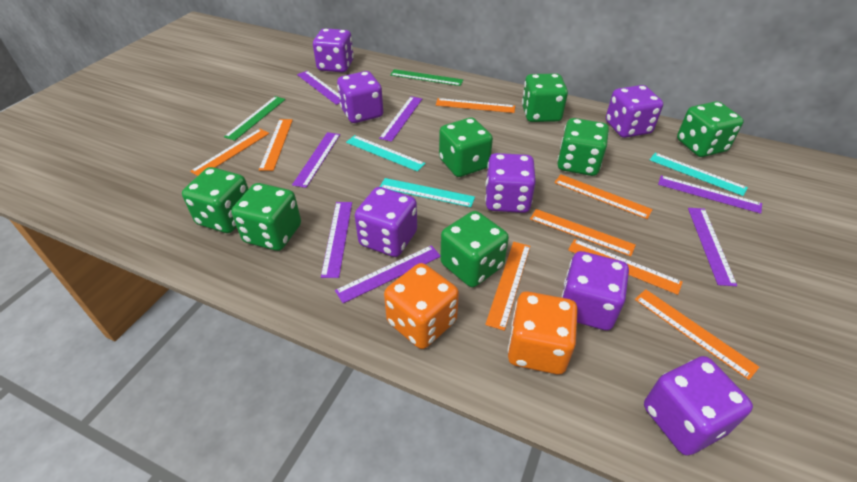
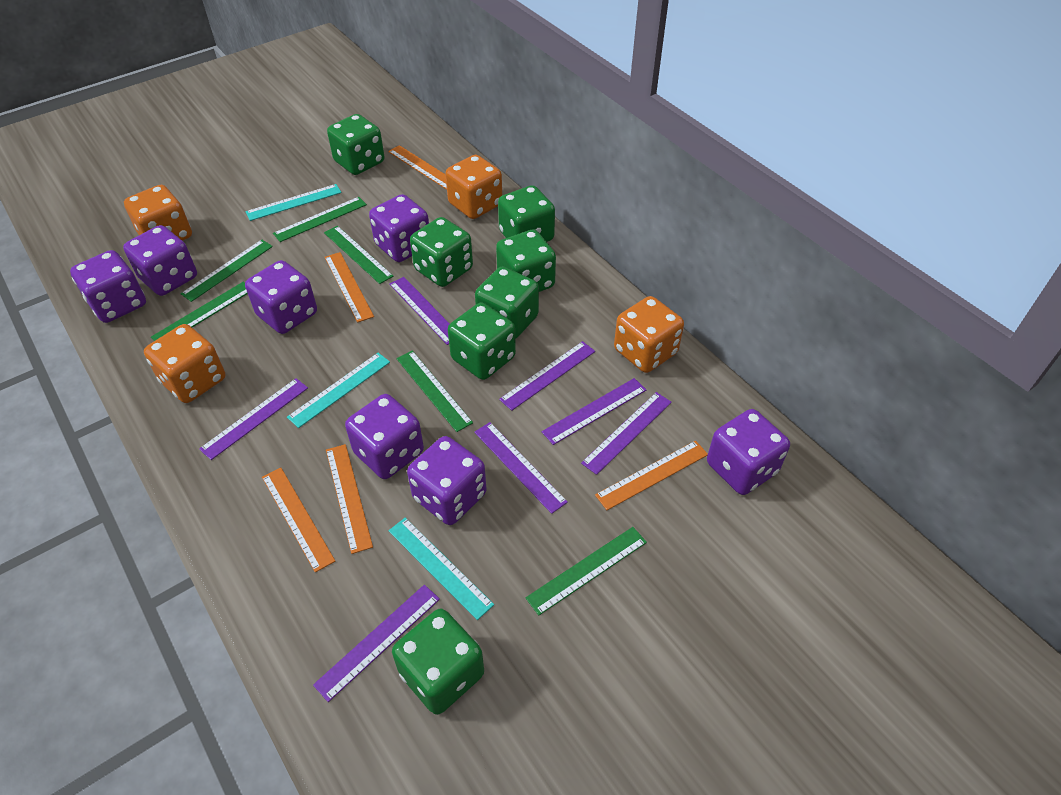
green ruler: [224,96,286,141] [390,69,463,86] = 2 -> [151,282,248,341] [181,240,273,302] [273,197,367,242] [324,226,394,284] [396,350,473,432] [526,527,647,616] = 6
orange dice: [384,263,459,349] [508,292,578,375] = 2 -> [124,185,192,241] [144,324,225,403] [445,155,502,219] [614,296,684,373] = 4
orange ruler: [190,129,269,176] [259,119,293,171] [436,98,515,113] [485,242,530,331] [530,209,636,256] [554,174,653,219] [568,239,683,295] [635,289,759,380] = 8 -> [262,467,335,573] [325,252,374,323] [326,444,373,554] [388,145,447,190] [595,441,708,510] = 5

